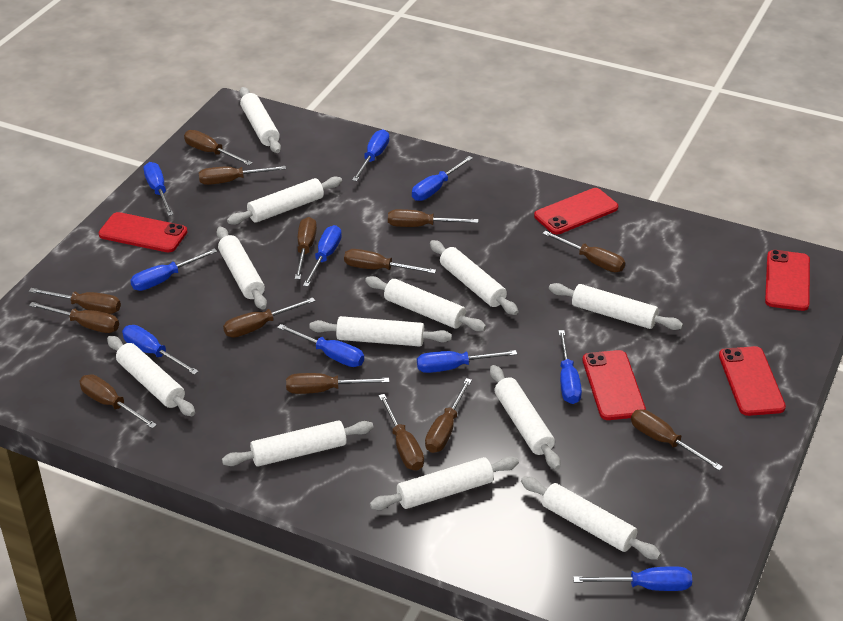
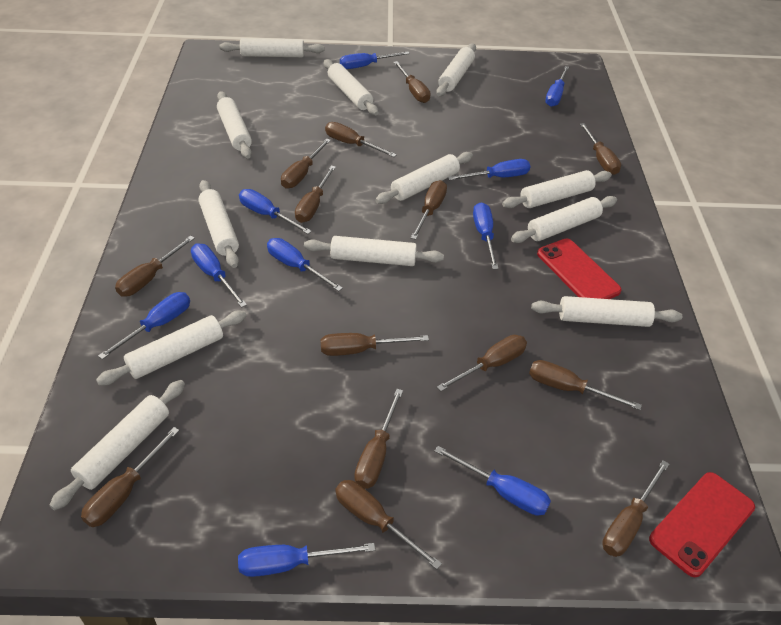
red phone: [98,212,187,252] [534,188,618,234] [583,350,646,420] [719,346,786,416] [765,250,810,311] = 5 -> [537,239,622,299] [649,472,755,577] = 2

